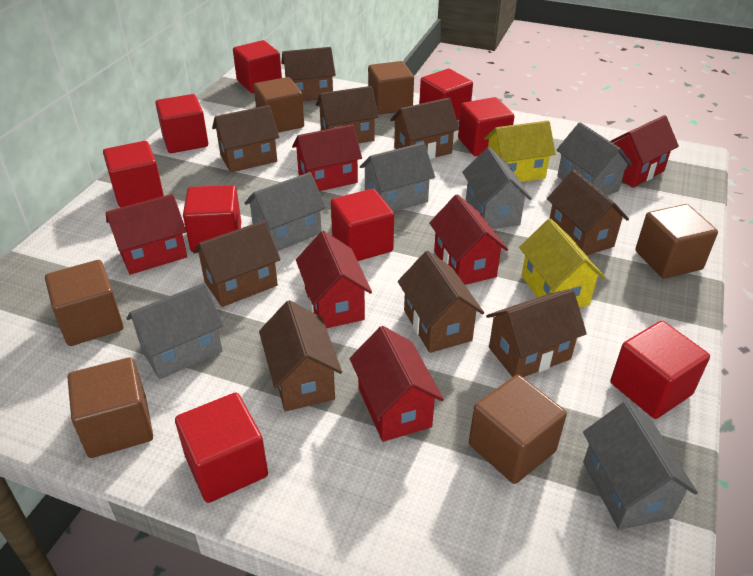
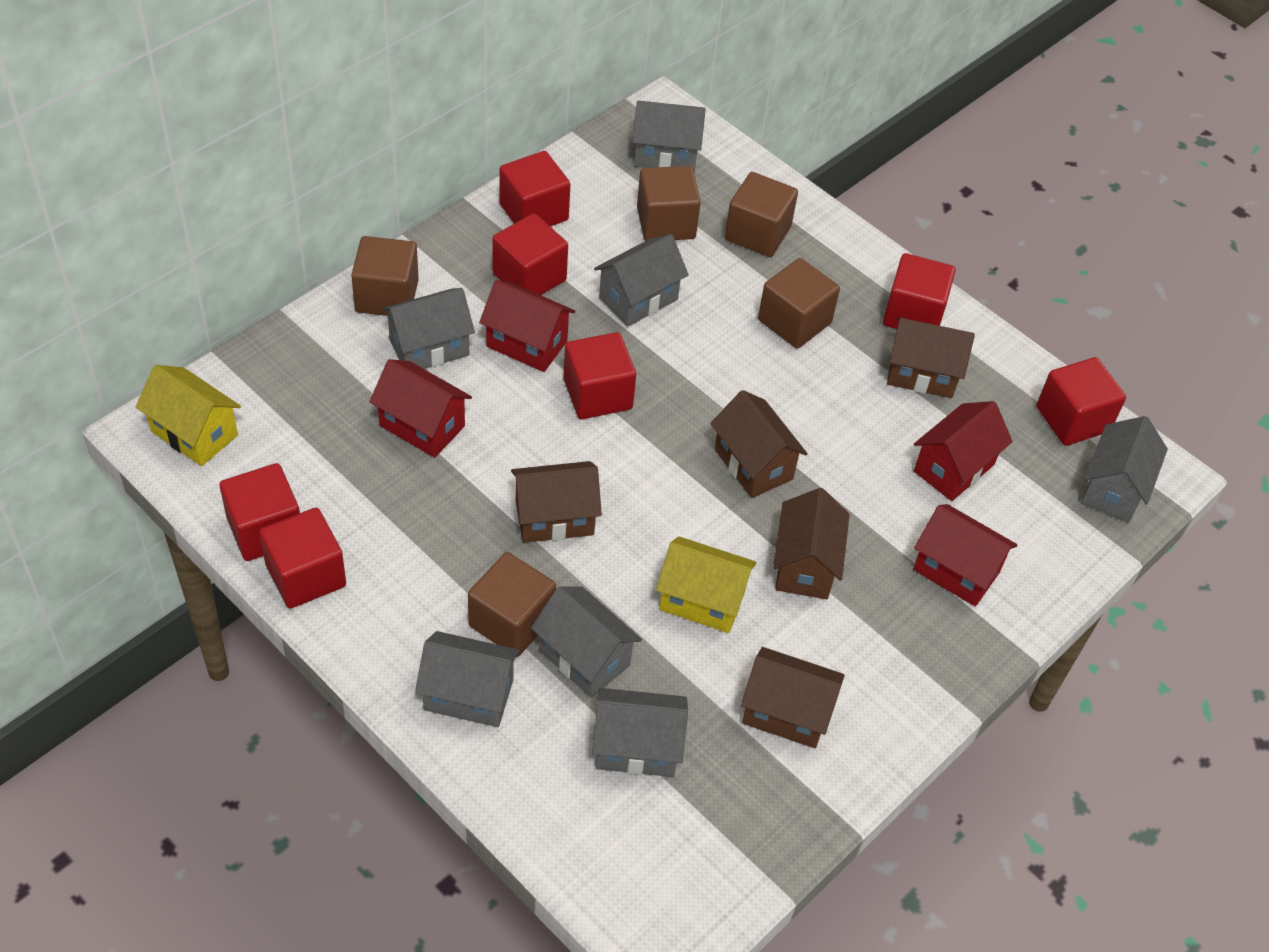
brown cube: [45,260,124,346] [68,357,153,458] [254,77,304,133] [368,61,414,114] [469,375,567,484] [635,204,718,279] = 6 -> [351,236,419,316] [468,552,556,657] [637,166,701,241] [725,172,798,257] [758,258,840,348] = 5
brown house: [193,220,281,307] [212,105,279,172] [259,300,342,411] [281,47,336,101] [316,86,379,143] [390,98,459,159] [398,251,484,353] [486,289,587,377] [547,170,629,255] = 9 -> [511,461,602,543] [710,390,808,498] [741,647,844,748] [773,488,850,599] [887,317,975,398] = 5
grey house: [126,283,224,379] [244,172,326,251] [360,143,435,212] [462,147,532,229] [557,122,632,196] [583,401,698,530] = 6 -> [382,288,475,369] [415,631,520,727] [531,586,642,698] [592,688,688,777] [594,234,689,327] [633,100,706,172] [1081,416,1168,523] = 7
red cube: [103,141,164,207] [155,94,208,153] [175,392,268,503] [183,185,241,252] [233,40,282,93] [331,189,394,261] [419,69,473,120] [458,97,514,156] [610,321,710,419] = 9 -> [220,463,300,561] [259,508,346,609] [492,213,568,295] [499,151,570,226] [563,332,636,419] [883,253,956,329] [1036,357,1126,446] = 7
red house: [106,194,187,275] [292,124,362,191] [296,231,372,328] [350,326,444,442] [429,194,508,285] [610,115,679,188] = 6 -> [369,359,472,458] [479,280,575,372] [913,504,1018,607] [914,401,1013,501] = 4

